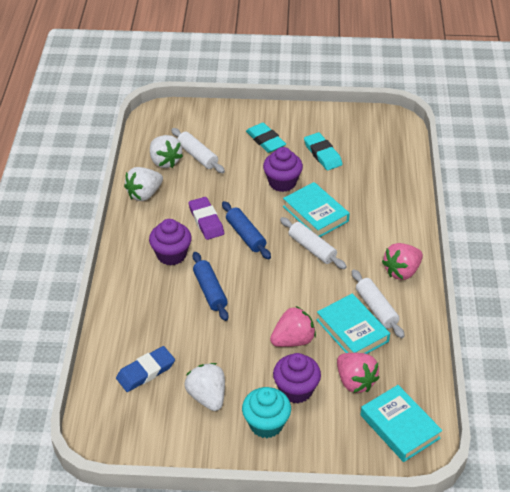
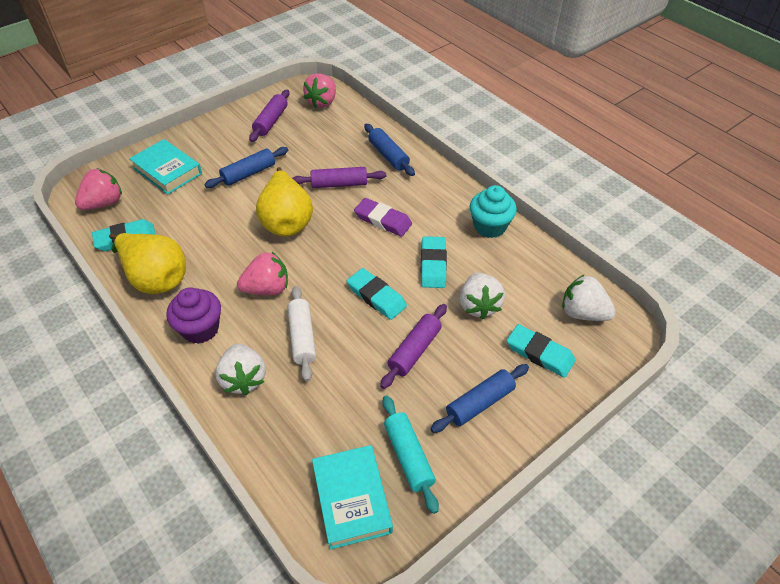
blue eraser: [116,346,175,392] = 1 -> none = 0
blue rolling pin: [192,252,229,321] [222,201,271,259] = 2 -> [204,147,288,188] [364,124,415,176] [430,364,529,433] = 3
purple cupcake: [149,219,192,266] [263,147,303,192] [273,353,321,403] = 3 -> [166,287,221,344] = 1
purple rolling pin: none = 0 -> [249,90,289,142] [292,167,386,188] [380,304,447,389] = 3
turquoise book: [283,182,350,237] [317,294,390,354] [360,385,442,462] = 3 -> [129,139,202,195] [312,445,393,550] = 2
turquoise eraser: [246,123,286,153] [304,132,343,171] = 2 -> [92,219,156,251] [347,268,407,320] [421,236,447,288] [507,324,576,378] = 4
turquoise rolling pin: none = 0 -> [382,395,439,514] = 1
white rolling pin: [171,128,225,173] [280,217,347,269] [352,269,405,338] = 3 -> [287,286,316,382] = 1
yellow pear: none = 0 -> [109,233,186,294] [256,167,313,236] = 2

